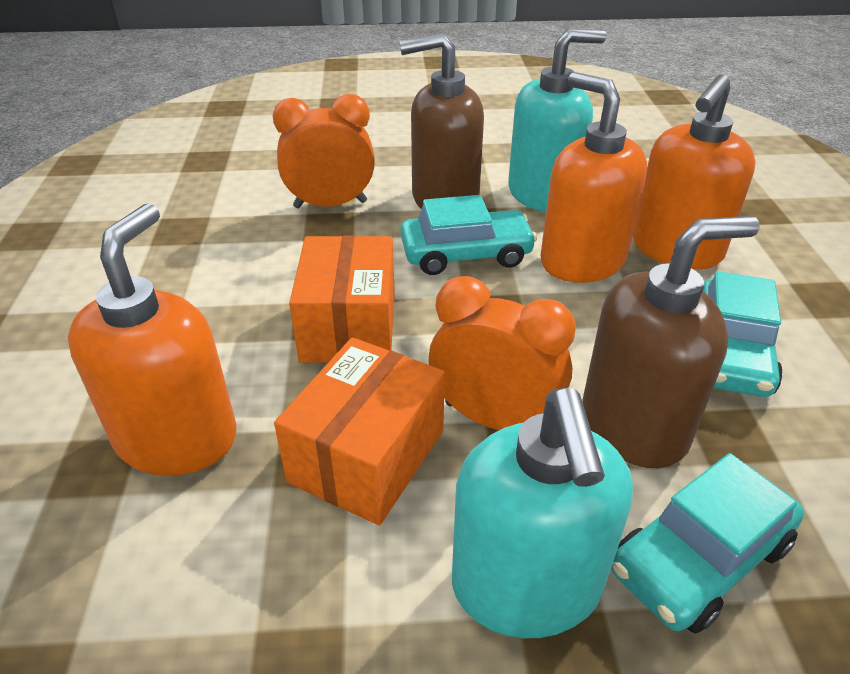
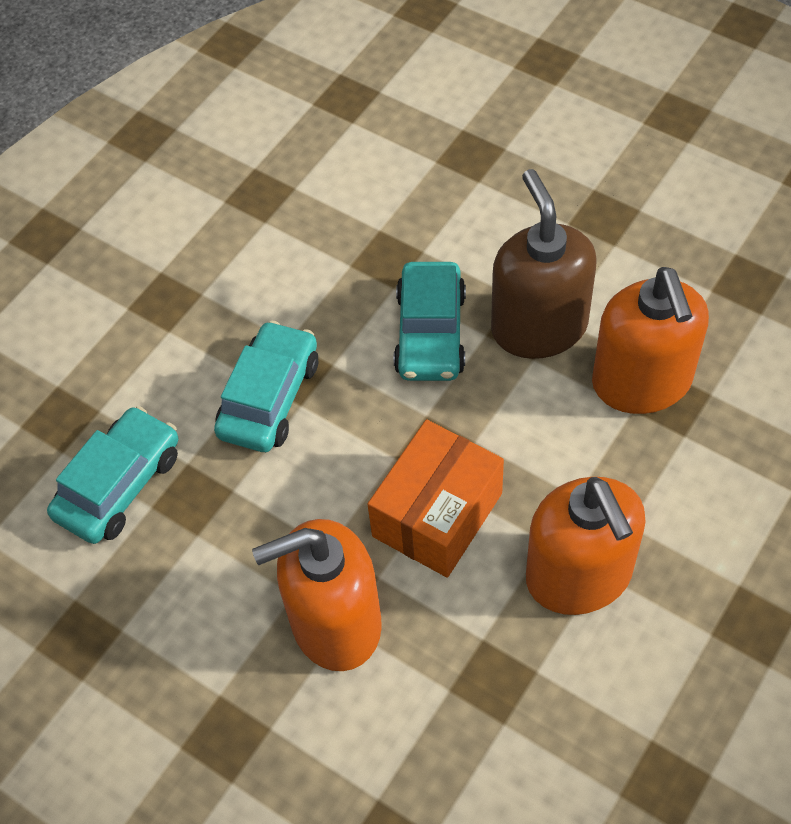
brown soap dispenser: [399,33,484,209] [582,216,759,468] = 2 -> [491,169,597,359] = 1
orange box: [274,337,445,525] [289,236,395,363] = 2 -> [368,420,504,578] = 1
orange clock: [273,94,375,209] [429,276,576,430] = 2 -> none = 0
turquoise soap dispenser: [452,388,633,638] [508,28,606,212] = 2 -> none = 0

